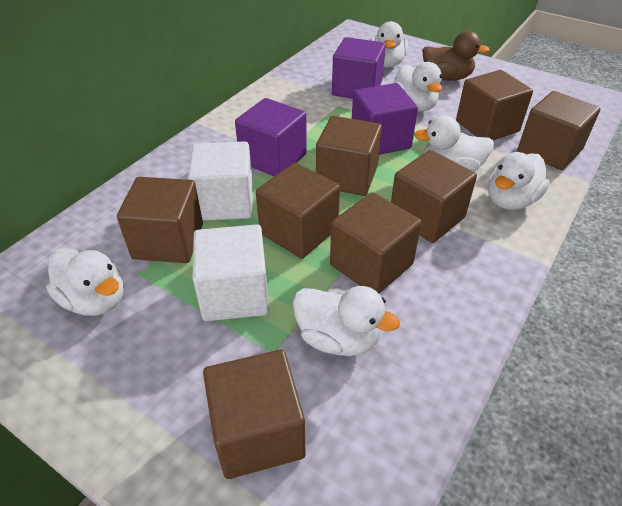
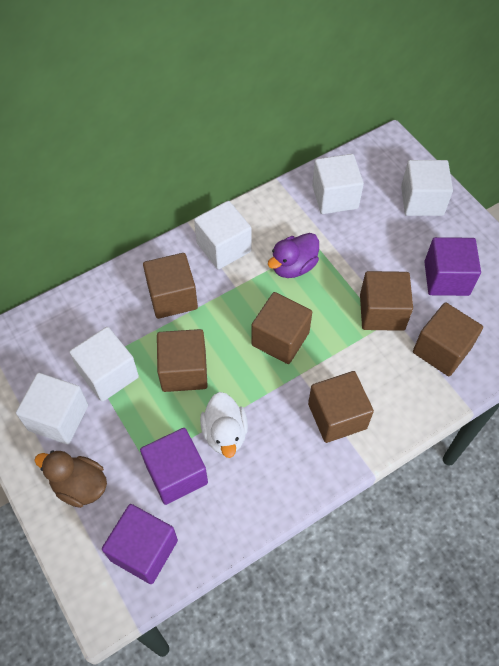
brown cube: [117,177,203,263] [203,350,305,479] [256,163,340,259] [316,116,382,196] [330,192,422,294] [391,150,477,243] [456,70,533,140] [517,91,600,170] = 8 -> [143,253,198,319] [157,329,208,392] [251,292,312,364] [308,371,374,443] [360,271,413,331] [413,302,483,376] = 6
purple duck: none = 0 -> [268,233,319,278] = 1
white cube: [188,141,253,221] [192,224,269,321] = 2 -> [16,373,88,444] [69,327,139,402] [194,201,252,269] [312,154,364,214] [401,160,453,216] = 5
white duck: [46,248,123,316] [293,286,400,356] [370,21,408,68] [392,62,442,112] [414,116,494,172] [488,152,550,210] = 6 -> [200,392,248,458] = 1

